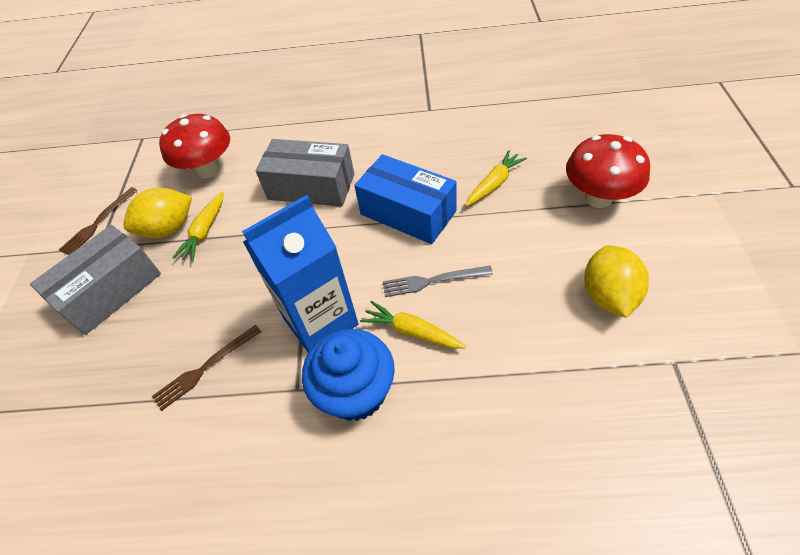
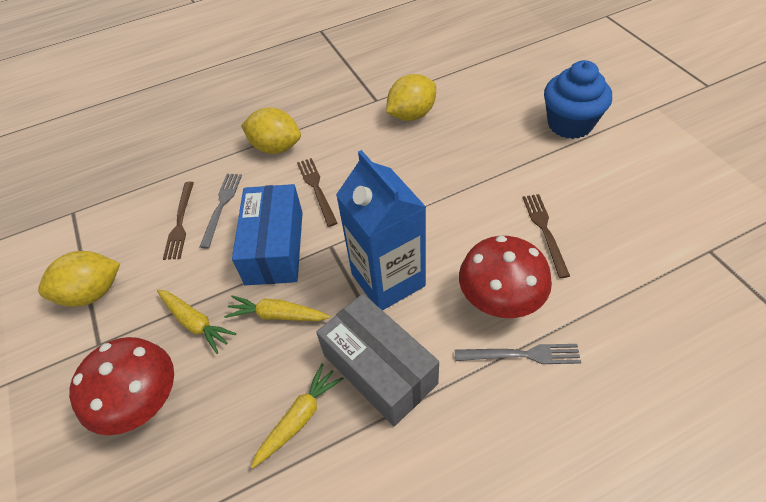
brown fork: [59,187,138,255] [152,325,261,411] = 2 -> [163,182,194,260] [297,158,337,227] [522,194,570,278] = 3
grey box: [30,225,161,335] [256,139,354,207] = 2 -> [316,294,439,426] = 1
grey fork: [383,266,493,297] = 1 -> [200,174,242,249] [455,344,581,364] = 2
yellow lemon: [123,188,192,238] [584,245,649,318] = 2 -> [38,251,120,307] [241,107,301,154] [386,74,436,121] = 3

